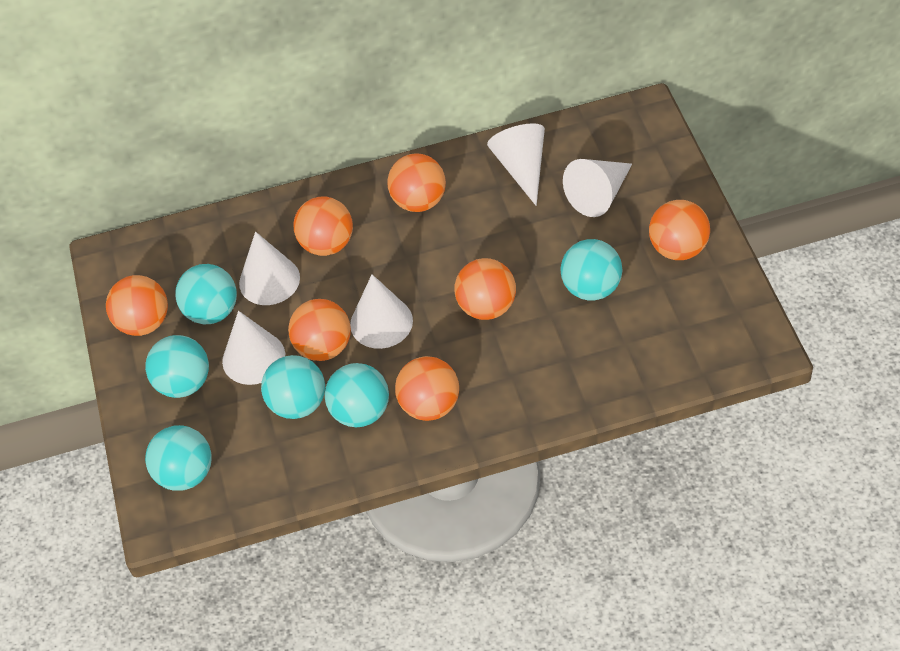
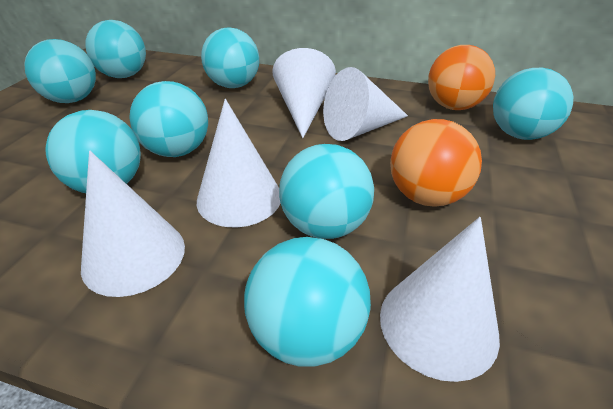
orange ball: [106,275,168,336] [288,299,351,361] [293,197,353,256] [387,154,446,212] [395,356,459,421] [454,258,516,320] [649,200,710,260] = 7 -> [390,119,482,207] [428,45,495,110] = 2
turquoise ball: [145,335,209,398] [145,425,212,491] [175,264,237,324] [261,355,325,419] [325,363,389,427] [561,239,622,301] = 6 -> [24,39,96,103] [45,110,141,193] [85,20,146,78] [129,81,208,157] [201,27,259,88] [244,237,371,367] [279,144,374,239] [493,68,573,140] = 8

